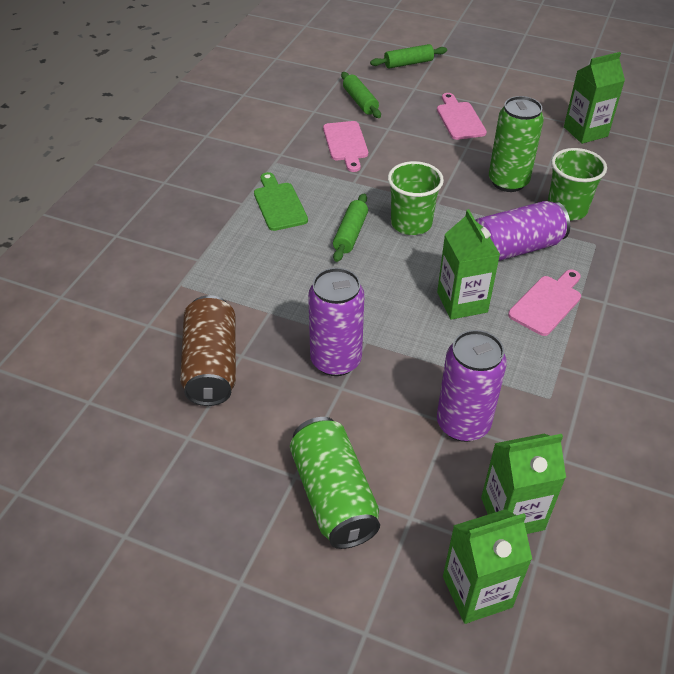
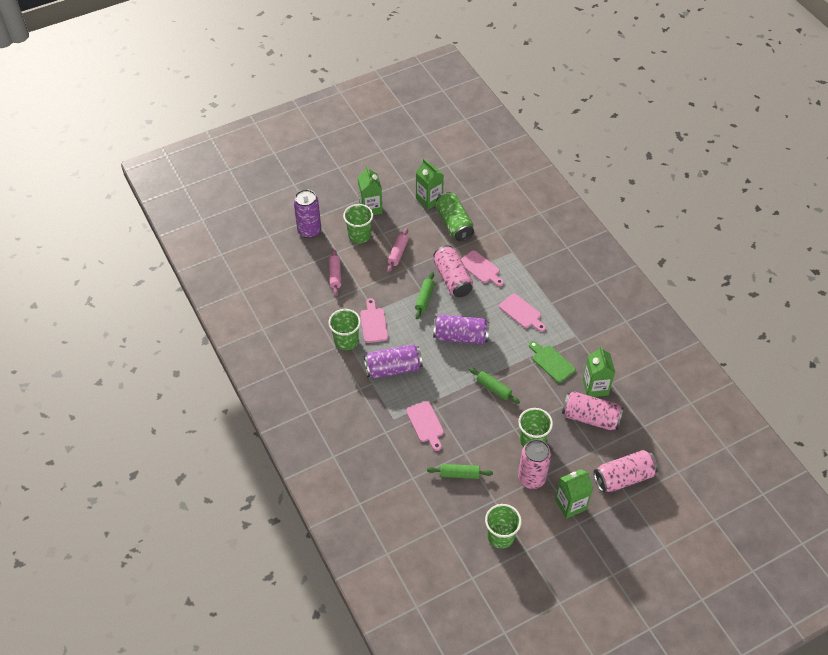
brown can: [180,295,236,406] = 1 -> none = 0
green can: [290,417,380,549] [489,96,544,192] = 2 -> [435,192,474,241] = 1
green cup: [388,161,444,235] [548,148,607,221] = 2 -> [329,309,361,350] [343,204,373,243] [485,504,522,548] [518,408,553,447] = 4
pink can: none = 0 -> [433,245,473,297] [518,439,551,489] [562,391,624,430] [594,450,658,492] = 4
pink cutting board: [323,121,368,172] [437,93,487,140] [508,270,581,336] = 3 -> [360,298,388,343] [406,401,444,451] [461,250,504,286] [499,294,546,332] = 4
pink rolling pin: none = 0 -> [329,249,341,296] [388,228,408,272] = 2

